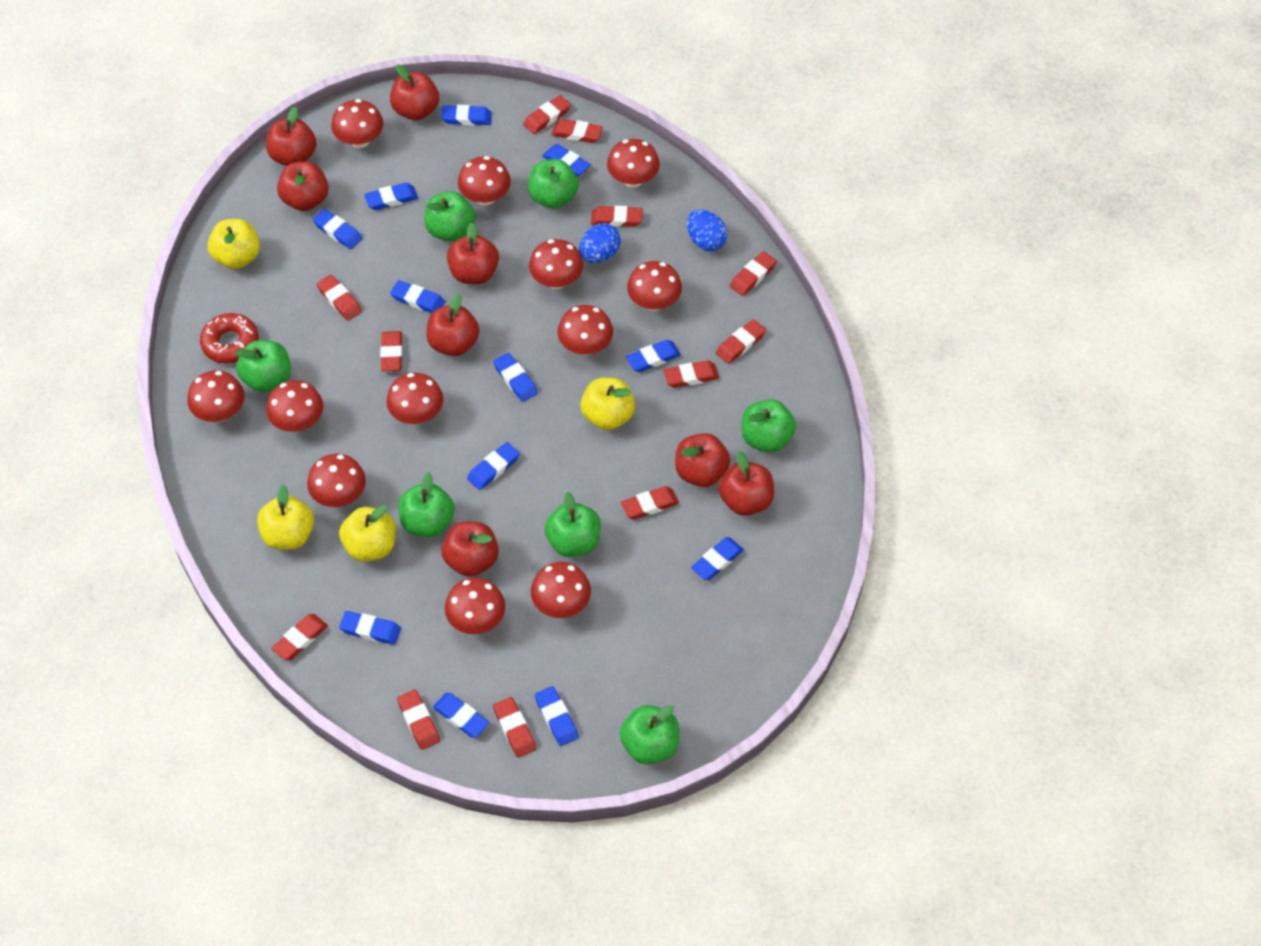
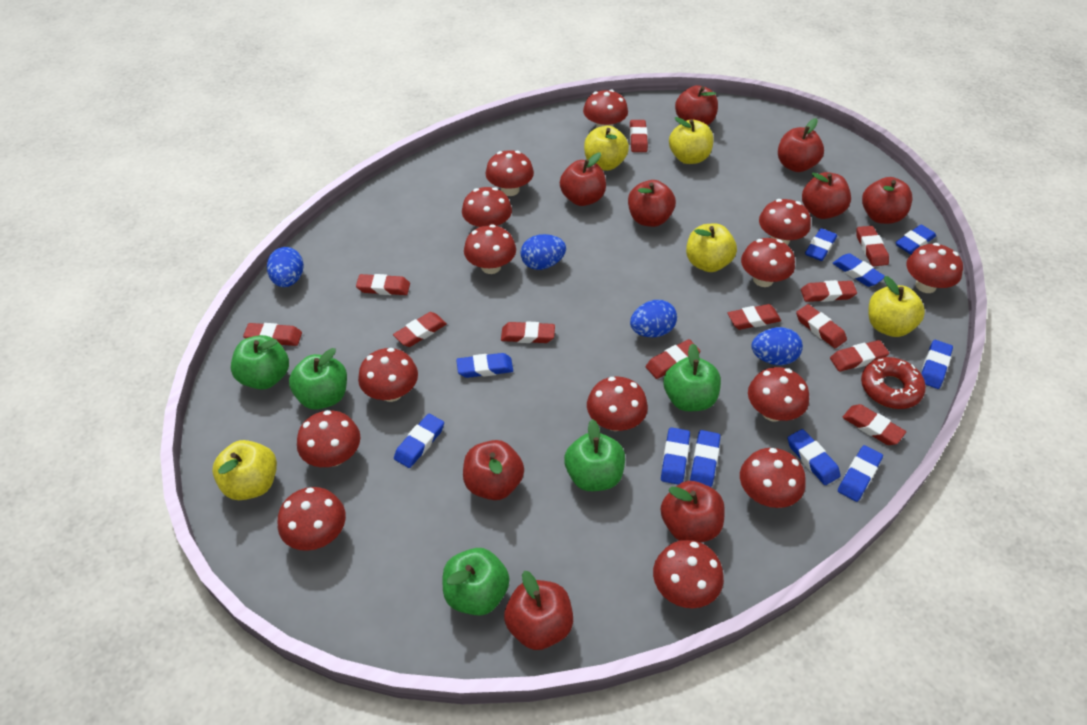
blue egg: [579,223,621,263] [687,210,727,251] = 2 -> [267,247,304,287] [520,234,566,270] [630,300,677,337] [751,327,803,365] = 4
blue eraser: [312,209,362,249] [339,611,401,645] [364,183,418,210] [390,280,445,313] [433,693,489,738] [441,105,492,126] [467,442,520,490] [493,353,538,402] [535,686,579,746] [542,144,591,176] [626,340,681,372] [691,537,744,580] = 12 -> [394,414,444,468] [456,353,513,378] [661,427,690,485] [690,430,720,487] [788,429,841,485] [805,228,837,261] [833,253,885,287] [838,445,883,502] [895,225,936,254] [921,340,953,389] = 10
green apple: [235,340,291,392] [399,472,455,537] [424,191,475,242] [528,159,579,209] [545,491,601,557] [620,705,679,764] [742,399,796,453] = 7 -> [231,335,289,390] [289,348,347,410] [443,548,510,616] [564,419,625,491] [663,343,721,411] = 5
red apple: [266,106,317,166] [277,161,329,211] [390,65,439,120] [426,294,479,356] [441,522,499,577] [447,222,499,284] [675,433,730,487] [718,451,774,516] = 8 -> [463,440,524,500] [504,571,573,650] [560,153,606,206] [628,180,676,227] [661,481,725,542] [675,85,718,125] [778,118,824,172] [802,172,851,219] [862,177,912,224] = 9
red mushroom: [187,370,245,422] [266,380,323,432] [307,454,366,507] [331,99,383,148] [386,373,443,424] [445,578,505,634] [458,156,511,205] [529,239,583,289] [531,562,591,618] [558,305,613,355] [607,139,660,187] [627,261,682,311] = 12 -> [278,487,346,551] [297,410,361,467] [358,348,418,402] [462,187,512,227] [464,224,516,274] [485,150,534,196] [583,90,628,128] [587,377,648,431] [653,540,724,608] [740,448,806,508] [741,238,795,287] [748,367,809,422] [759,199,811,245] [906,243,963,293] = 14
yellow apple: [207,219,260,269] [257,485,314,550] [339,505,396,562] [580,378,635,430] = 4 -> [212,440,277,500] [584,126,629,171] [669,117,714,164] [686,224,737,272] [868,276,925,337] = 5

